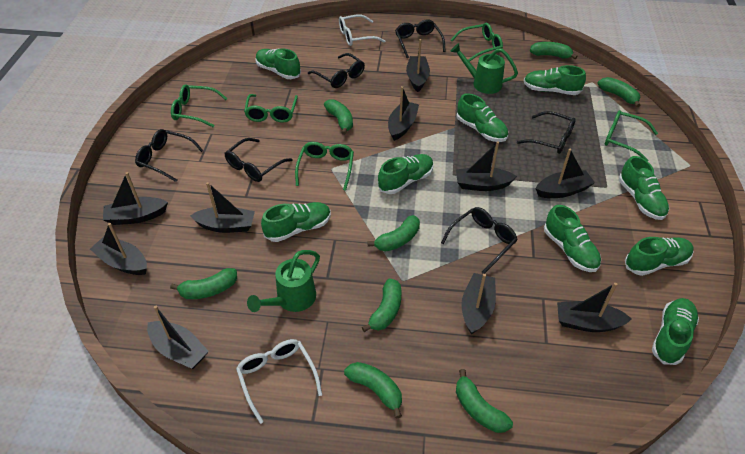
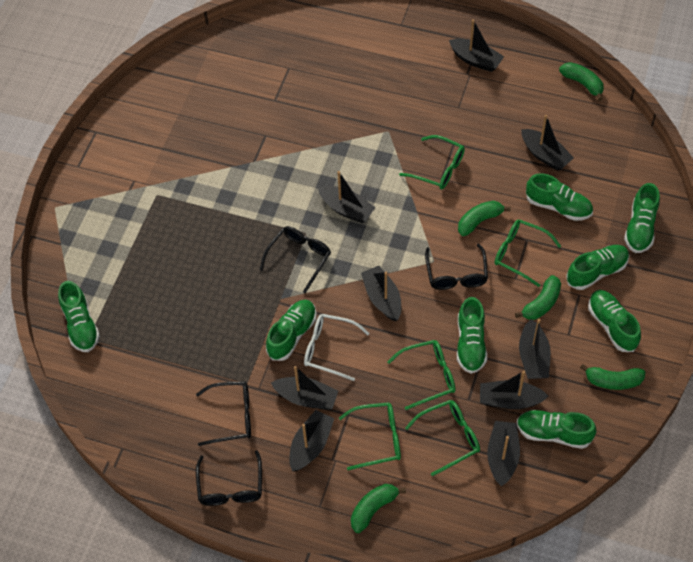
black boat: [90,223,147,275] [103,172,168,225] [147,306,209,369] [190,182,255,233] [388,86,419,141] [406,39,430,92] [456,141,517,191] [461,273,496,335] [536,149,595,198] [557,283,632,332] = 10 -> [271,366,338,410] [289,410,334,471] [318,171,376,223] [361,266,401,321] [449,19,504,72] [480,371,548,409] [487,421,520,487] [519,319,551,379] [521,115,574,171] = 9
black glasses: [135,129,204,182] [224,138,293,182] [308,53,365,88] [395,19,446,58] [441,207,518,274] [517,111,576,154] = 6 -> [196,381,251,446] [196,450,262,506] [260,226,331,293] [425,243,488,290] = 4
green banana: [170,268,237,299] [324,99,353,135] [344,362,402,419] [362,278,401,332] [368,215,420,251] [456,369,513,433] [530,42,578,59] [598,77,641,107] = 8 -> [351,484,406,533] [458,200,511,236] [515,275,561,320] [559,62,604,101] [580,364,646,390] = 5
green shoe: [255,48,301,79] [261,202,331,242] [378,154,434,194] [456,93,508,142] [524,65,586,95] [544,205,601,272] [619,156,669,220] [625,237,694,276] [652,298,699,365] = 9 -> [58,281,100,352] [266,300,317,361] [457,297,487,374] [517,410,596,449] [526,173,593,221] [566,245,629,290] [588,290,641,352] [624,183,660,253] = 8
green watering can: [247,250,320,312] [450,43,518,94] = 2 -> none = 0
white glasses: [236,339,322,424] [339,14,385,46] = 2 -> [304,314,370,381] = 1

